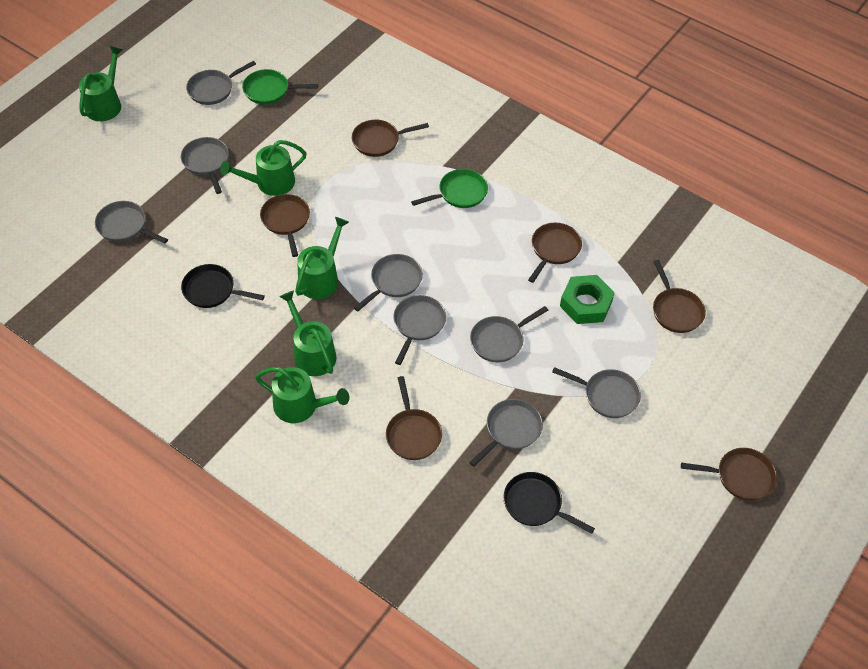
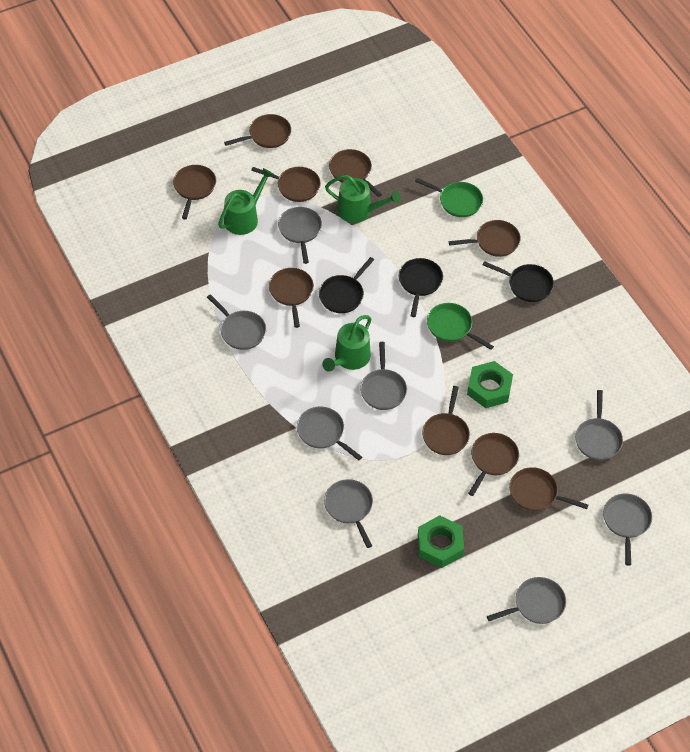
black pan: [181,264,265,308] [504,472,595,534] = 2 -> [319,257,374,313] [398,258,443,317] [483,261,554,302] = 3
brown pan: [260,194,310,257] [352,120,429,157] [386,376,442,460] [528,223,582,283] [653,260,706,333] [681,448,777,500] = 6 -> [173,165,216,219] [224,114,291,148] [251,167,321,202] [269,268,314,328] [329,149,382,197] [422,386,470,455] [449,220,521,257] [468,433,519,496] [509,467,588,511] = 9
green nut: [560,275,615,324] = 1 -> [418,515,464,568] [467,361,513,408] = 2
green watering can: [79,46,123,121] [220,140,306,196] [255,367,349,423] [280,290,336,376] [295,217,349,299] = 5 -> [218,168,274,235] [322,315,371,372] [325,175,401,223] = 3

